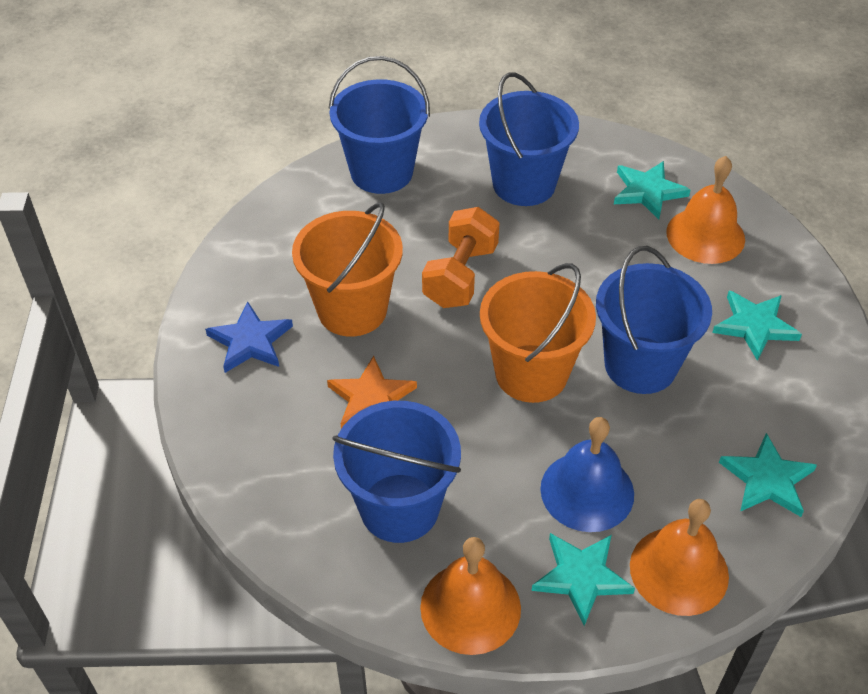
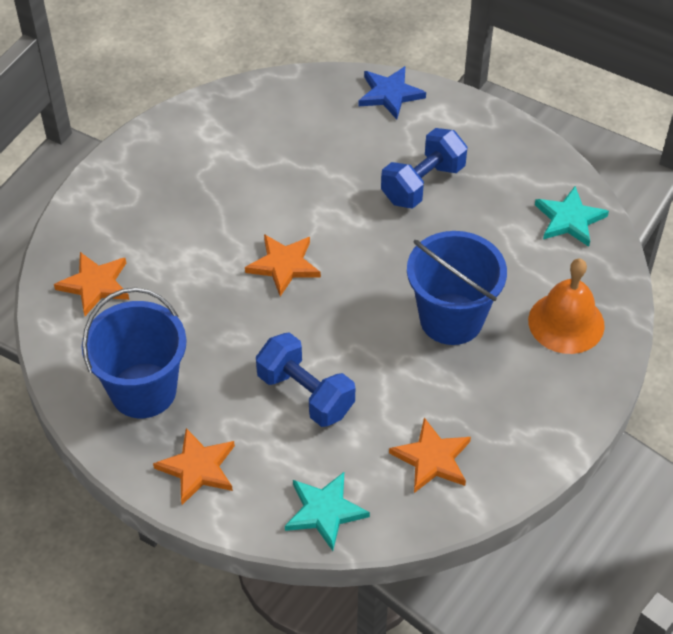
blue bell: [540,417,634,532] = 1 -> none = 0
blue bucket: [328,56,430,194] [332,401,461,543] [479,72,579,206] [596,246,712,394] = 4 -> [82,288,187,418] [407,231,507,345] = 2
blue dumbbell: none = 0 -> [256,332,355,427] [381,128,467,208] = 2
orange bell: [420,537,521,655] [630,499,729,616] [666,156,745,264] = 3 -> [528,259,605,354] = 1
orange bucket: [292,202,403,337] [480,263,596,403] = 2 -> none = 0
orange dumbbell: [422,207,500,308] = 1 -> none = 0
orange star: [327,356,417,429] = 1 -> [54,252,129,316] [153,428,235,505] [245,234,321,297] [389,417,471,493] = 4
turquoise star: [531,533,635,626] [614,161,690,220] [712,290,802,361] [719,433,817,517] = 4 -> [285,472,370,551] [535,186,609,247] = 2

